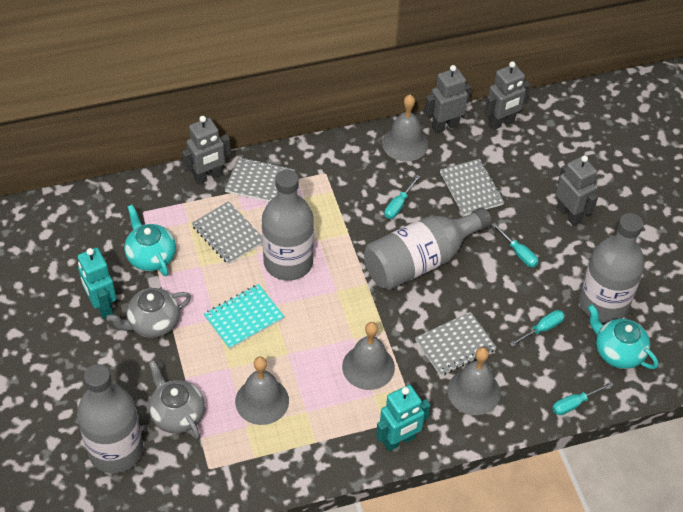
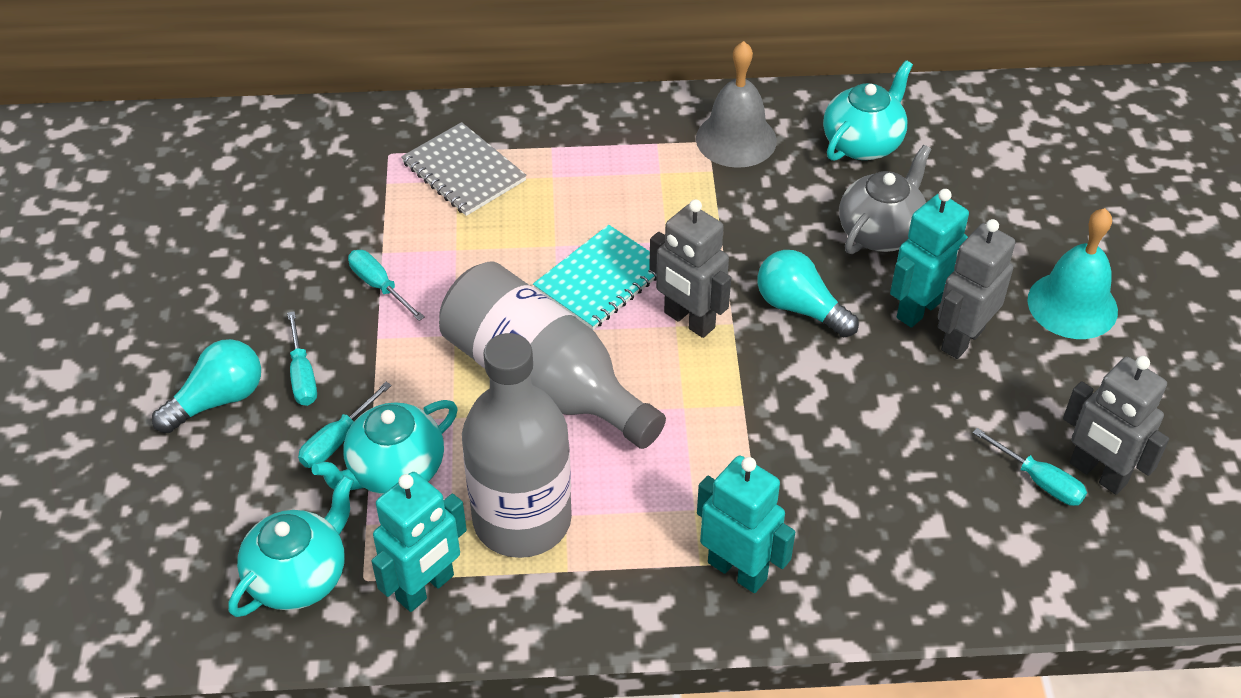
grey bell: [235,357,289,425] [342,322,395,390] [382,95,428,161] [447,347,501,415] = 4 -> [696,41,777,168] = 1
grey bottle: [77,364,143,473] [262,170,314,281] [364,207,492,290] [579,213,645,323] = 4 -> [439,262,666,449] [462,333,572,558] = 2
grey notebook: [192,201,262,264] [225,157,295,202] [415,312,497,376] [440,159,504,216] = 4 -> [401,122,527,216] = 1
grey robot: [182,116,231,185] [424,65,471,133] [485,61,530,130] [556,155,598,226] = 4 -> [649,199,731,338] [938,219,1016,359] [1063,356,1169,495] = 3
grey teapot: [106,288,191,338] [149,360,205,439] = 2 -> [839,145,931,254] = 1
turquoise bell: none = 0 -> [1027,208,1118,339] = 1
turquoise light bulb: none = 0 -> [152,339,261,433] [758,250,859,337] = 2
turquoise robot: [78,248,116,319] [376,385,431,451] = 2 -> [371,472,467,612] [697,455,795,593] [890,189,969,328] = 3
turquoise teapot: [124,204,176,276] [588,304,658,369] = 2 -> [228,475,354,617] [311,400,458,495] [823,60,913,161] = 3

